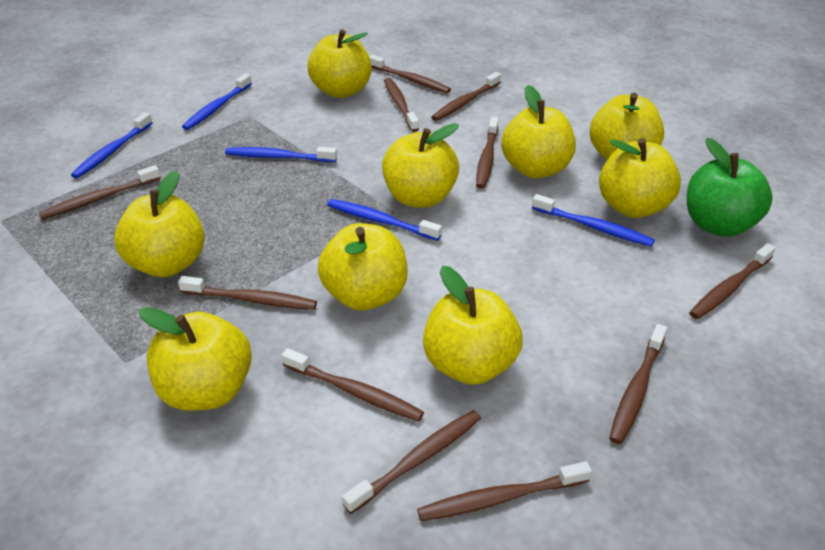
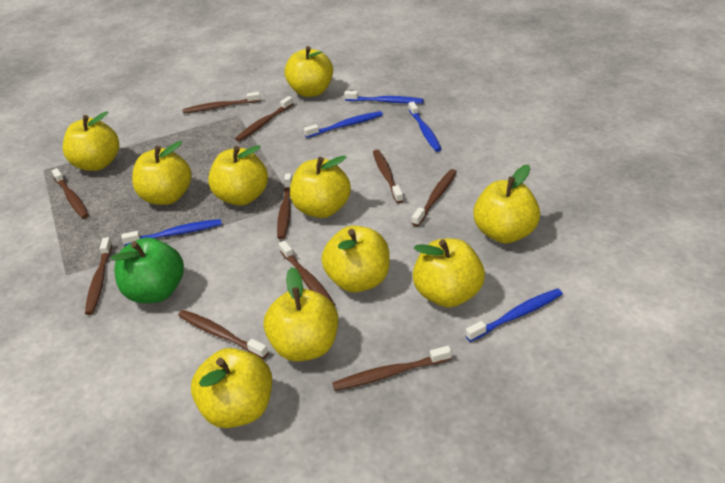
brown toothbrush: [39,165,161,219] [178,276,317,310] [282,348,424,422] [342,410,481,514] [369,55,451,93] [384,78,419,132] [417,461,592,521] [431,72,501,121] [476,117,499,189] [609,324,667,444] [689,243,776,319] = 11 -> [52,168,89,218] [85,237,112,315] [178,310,268,359] [183,92,261,113] [235,96,293,141] [277,173,292,239] [279,241,336,306] [332,346,452,391] [373,150,403,203] [412,169,457,226] = 10
yellow apple: [114,170,205,277] [139,307,252,411] [308,29,372,98] [318,223,408,310] [382,123,459,208] [423,266,523,385] [501,85,576,178] [590,93,664,160] [599,138,681,218] = 9 -> [63,111,119,171] [132,141,192,205] [191,348,272,428] [208,145,268,206] [264,267,338,362] [285,46,333,97] [290,156,351,218] [321,226,390,292] [413,238,485,308] [473,164,540,243] = 10

